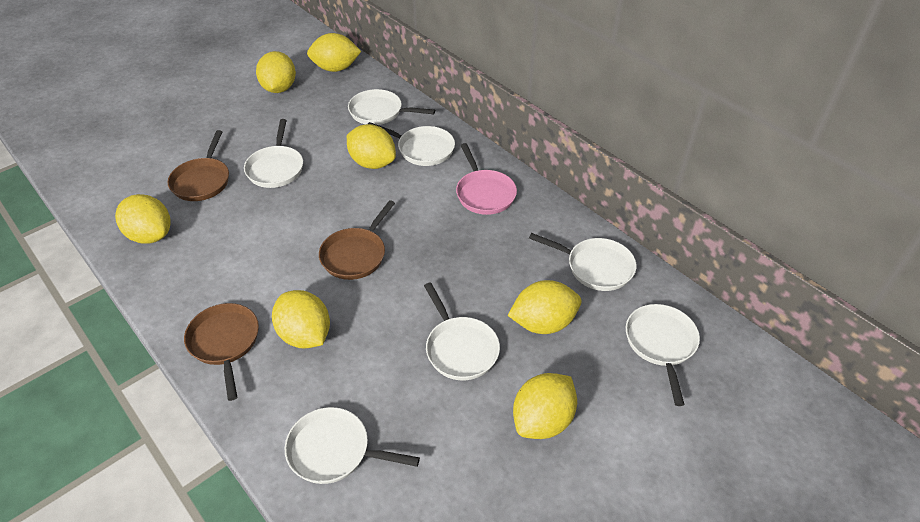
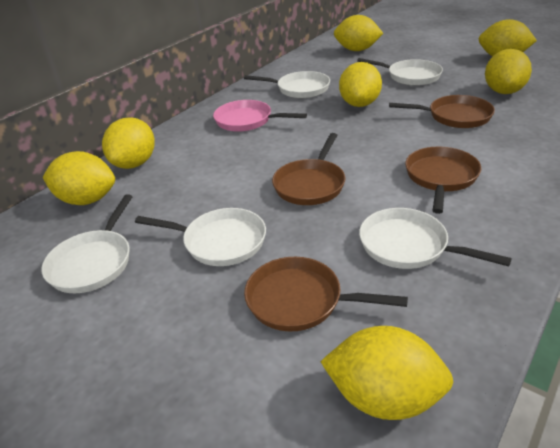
brown pan: [167,130,229,201] [184,303,259,401] [319,200,395,280] = 3 -> [244,257,408,332] [272,133,345,205] [389,95,495,128] [405,147,482,214] = 4
white pan: [244,119,303,188] [285,407,420,484] [348,89,435,125] [368,122,455,166] [424,282,500,380] [529,233,636,291] [626,304,700,406] = 7 -> [41,194,133,293] [135,208,266,266] [244,71,330,98] [357,58,443,86] [359,208,512,269] = 5

